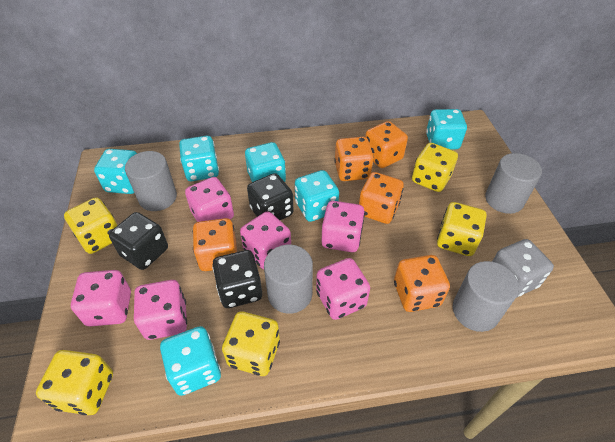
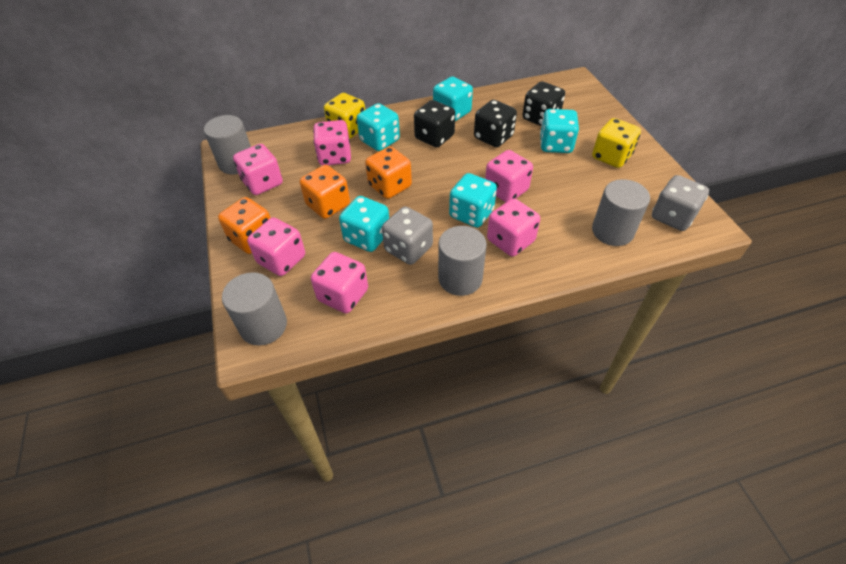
grey dice: [492,239,554,298] = 1 -> [382,206,433,265] [652,175,709,231] = 2
orange dice: [193,218,237,271] [334,137,374,181] [359,172,404,224] [365,121,408,168] [394,255,450,312] = 5 -> [218,197,270,254] [300,165,350,219] [365,147,412,199] = 3
turquoise dice: [94,149,137,194] [160,326,221,396] [179,136,219,181] [245,142,286,182] [295,170,339,222] [426,109,467,150] = 6 -> [339,196,389,252] [357,103,400,151] [433,76,473,121] [449,173,497,228] [540,109,579,153] = 5
yellow dice: [36,350,113,415] [64,197,118,254] [222,311,280,376] [412,143,458,192] [437,202,487,256] = 5 -> [324,93,365,139] [592,118,641,168] = 2

